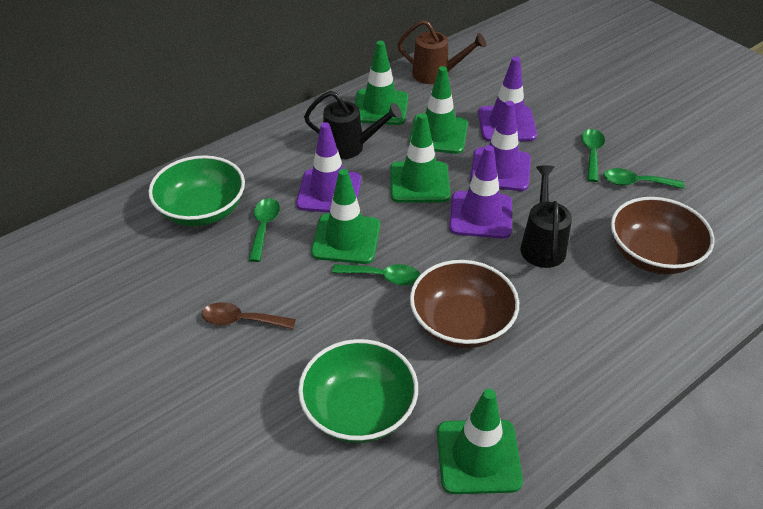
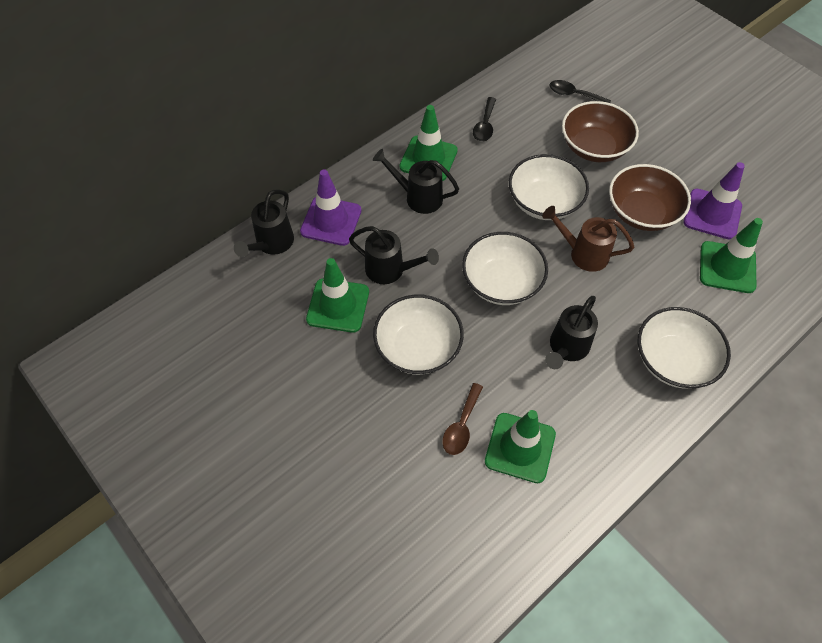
black spoon: none = 0 -> [473,97,496,142] [550,80,611,103] = 2
black watering can: [304,91,402,159] [520,166,572,268] = 2 -> [234,189,294,257] [349,226,439,284] [373,149,459,214] [545,296,598,369] = 4
green bowl: [148,155,245,227] [298,339,418,443] = 2 -> none = 0
green spoon: [249,198,280,262] [332,264,421,286] [581,129,605,182] [603,168,685,189] = 4 -> none = 0
green traffic cone: [311,169,380,264] [355,41,408,125] [390,113,450,203] [409,66,468,154] [437,389,523,494] = 5 -> [306,258,369,333] [399,105,458,181] [485,410,556,483] [700,218,763,293] = 4
purple traffic cone: [296,122,361,213] [449,145,512,239] [470,101,531,191] [478,57,537,142] = 4 -> [300,170,362,246] [684,162,745,240] = 2
white bowl: none = 0 -> [373,294,464,375] [462,232,548,305] [509,154,589,220] [638,307,731,389] = 4

